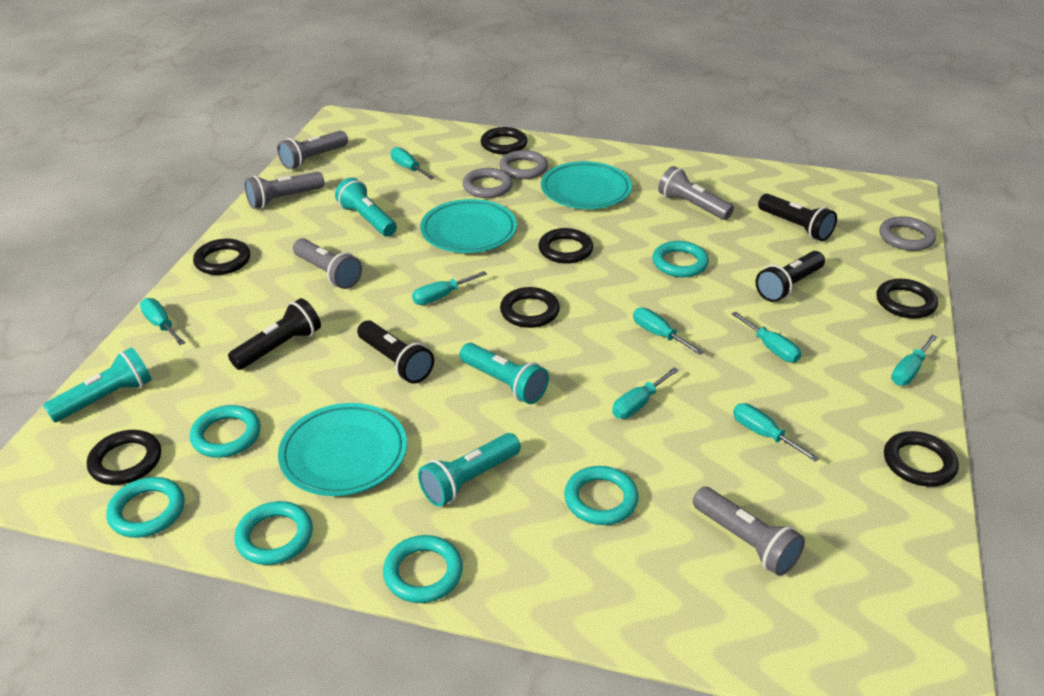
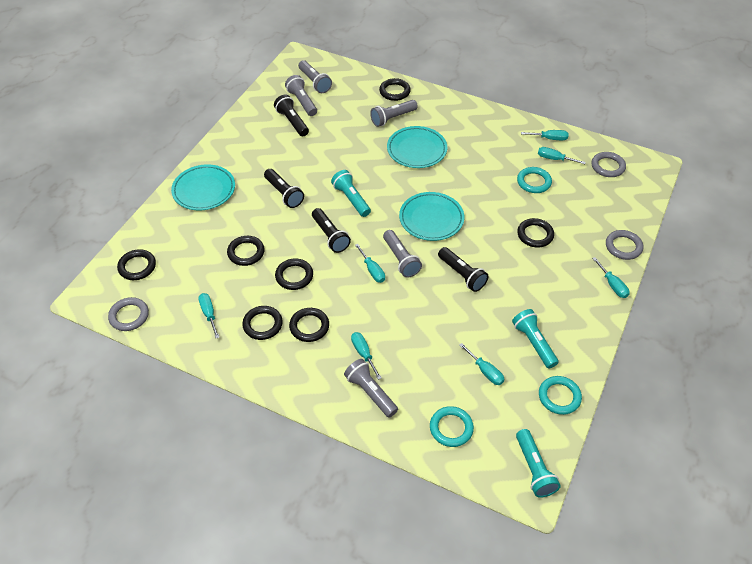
turquoise flashlight: [43,347,152,422] [335,178,397,237] [418,433,521,507] [460,343,549,404] = 4 -> [331,170,371,217] [512,309,559,369] [516,429,561,498] = 3
turquoise ring: [106,477,185,538] [190,405,261,458] [234,501,313,565] [383,535,463,603] [564,466,638,525] [652,241,709,277] = 6 -> [430,406,474,447] [517,167,552,193] [539,376,582,415] = 3
turquoise screwdriver: [140,298,185,345] [391,147,435,179] [412,271,487,305] [612,367,679,419] [633,308,704,355] [732,312,801,363] [733,403,819,462] [891,335,937,386] = 8 -> [198,293,219,338] [351,332,382,380] [355,244,385,283] [459,343,504,385] [521,130,569,140] [538,147,586,164] [592,257,630,298] = 7

